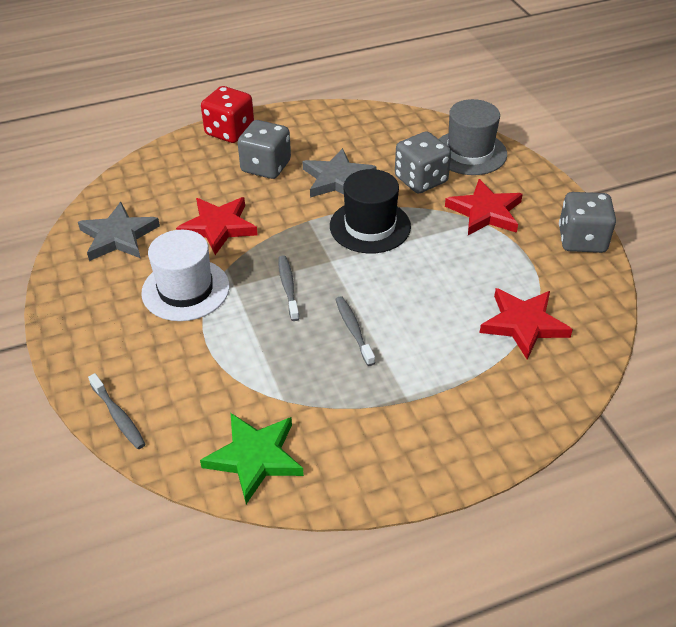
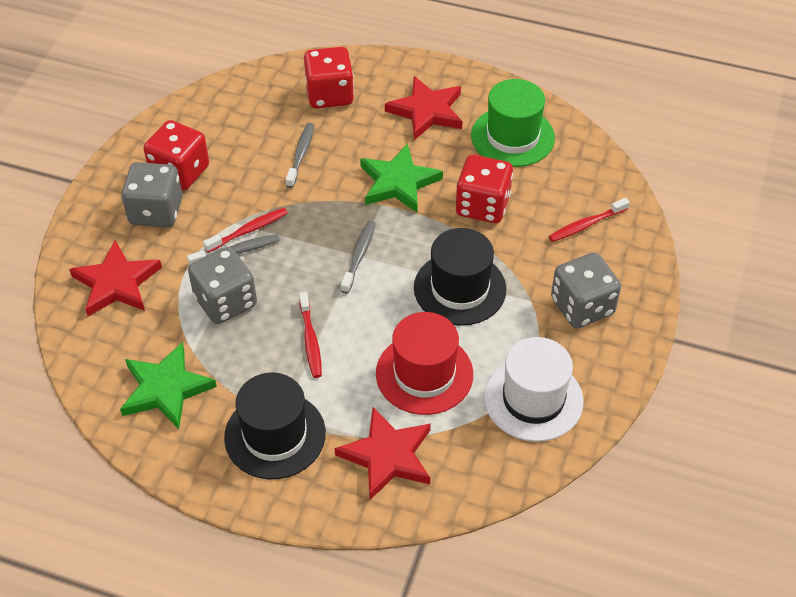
black hat: [330,169,411,253] = 1 -> [224,373,326,479] [414,228,507,326] = 2
green hat: none = 0 -> [471,79,555,167] = 1
green star: [200,413,304,504] = 1 -> [120,342,217,429] [360,144,443,212] = 2
grey hat: [439,99,507,175] = 1 -> none = 0
grey star: [78,202,160,261] [302,148,376,197] = 2 -> none = 0
red dice: [201,86,254,143] = 1 -> [144,120,209,190] [304,47,354,108] [456,155,513,223] = 3
red hat: none = 0 -> [376,312,473,415] = 1
red toothbrush: none = 0 -> [203,208,288,253] [299,292,322,378] [548,198,630,242] = 3

